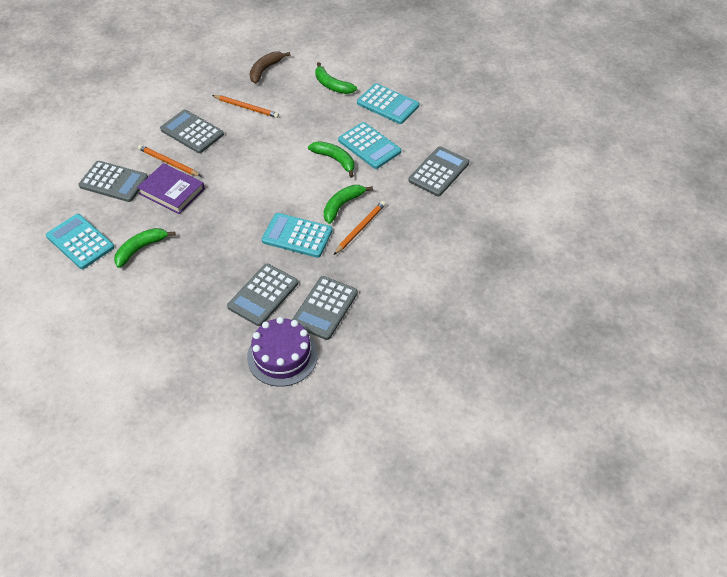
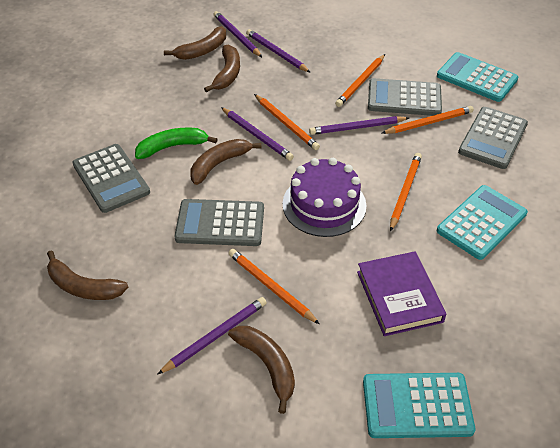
brown banana: [250,51,290,83] = 1 -> [47,251,128,300] [164,26,226,60] [190,139,261,185] [204,45,240,93] [228,326,295,414] = 5
green banana: [114,228,176,268] [308,141,354,178] [315,62,357,94] [324,185,373,224] = 4 -> [135,127,218,159] = 1
grey calculator: [79,161,148,202] [160,110,224,153] [227,264,298,326] [292,276,358,340] [408,146,469,196] = 5 -> [72,144,150,213] [175,199,264,246] [368,78,442,116] [458,107,528,169] = 4
orange pencil: [138,145,201,176] [212,95,279,118] [334,201,386,255] = 3 -> [228,249,319,324] [254,94,320,150] [335,54,385,107] [382,106,474,134] [390,153,422,232] = 5
purple pencil: none = 0 -> [157,297,267,375] [213,11,262,57] [221,107,294,161] [246,29,311,73] [309,116,409,135] = 5
turquoise calculator: [46,214,114,269] [262,213,333,258] [338,122,401,169] [357,83,419,124] = 4 -> [363,373,475,438] [437,52,518,102] [437,185,528,260] = 3

